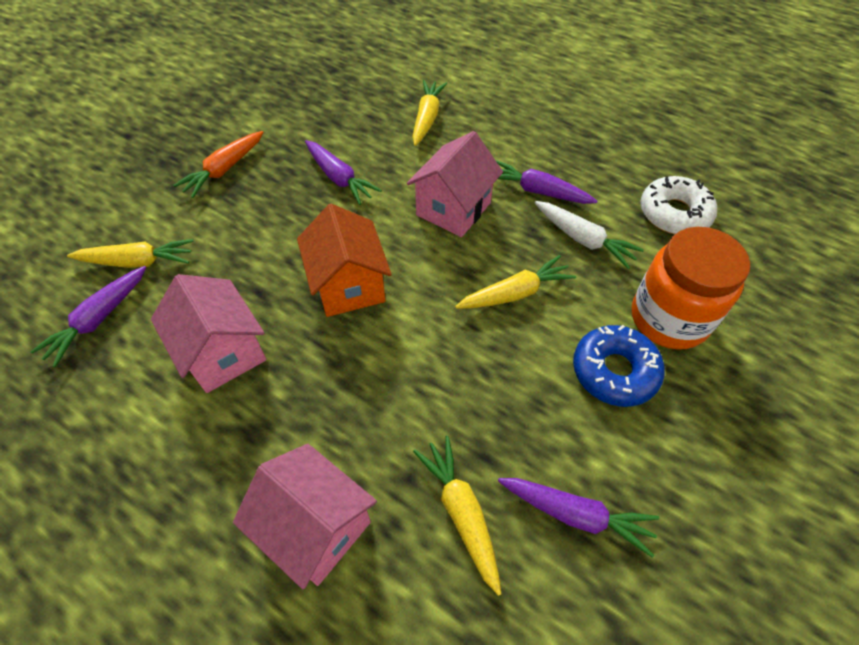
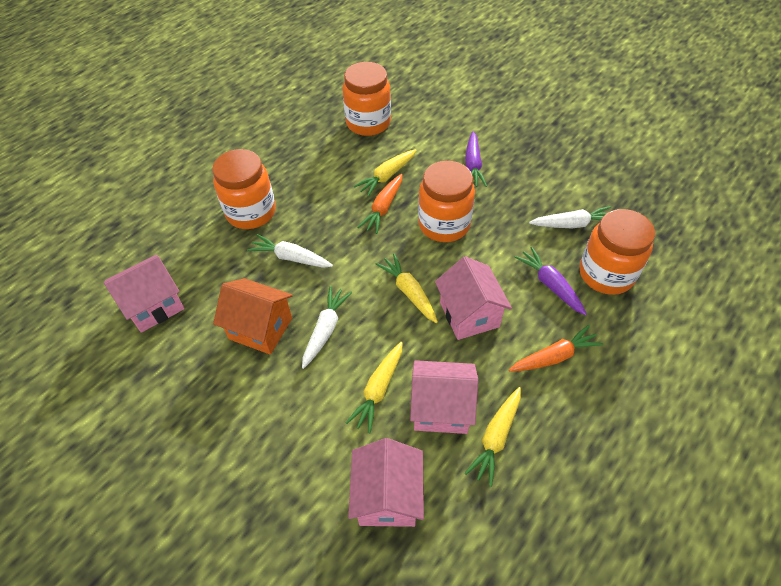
blue donut: [573,325,665,407] = 1 -> none = 0
orange carrot: [173,131,264,198] = 1 -> [358,174,403,234] [509,325,604,372] = 2
orange jar: [632,227,750,350] = 1 -> [212,149,276,229] [342,62,391,136] [418,161,475,242] [580,209,655,295] = 4
pink house: [151,274,266,393] [233,444,377,589] [407,131,503,237] = 3 -> [104,255,185,333] [348,438,424,527] [410,360,478,434] [435,256,512,340] = 4
purple carrot: [31,266,146,367] [305,140,382,205] [496,160,597,204] [498,478,659,558] = 4 -> [465,131,487,187] [515,247,587,315] = 2
white carrot: [534,201,644,269] = 1 -> [247,234,333,268] [302,286,352,369] [529,206,611,228] = 3
white donut: [640,176,717,234] = 1 -> none = 0

